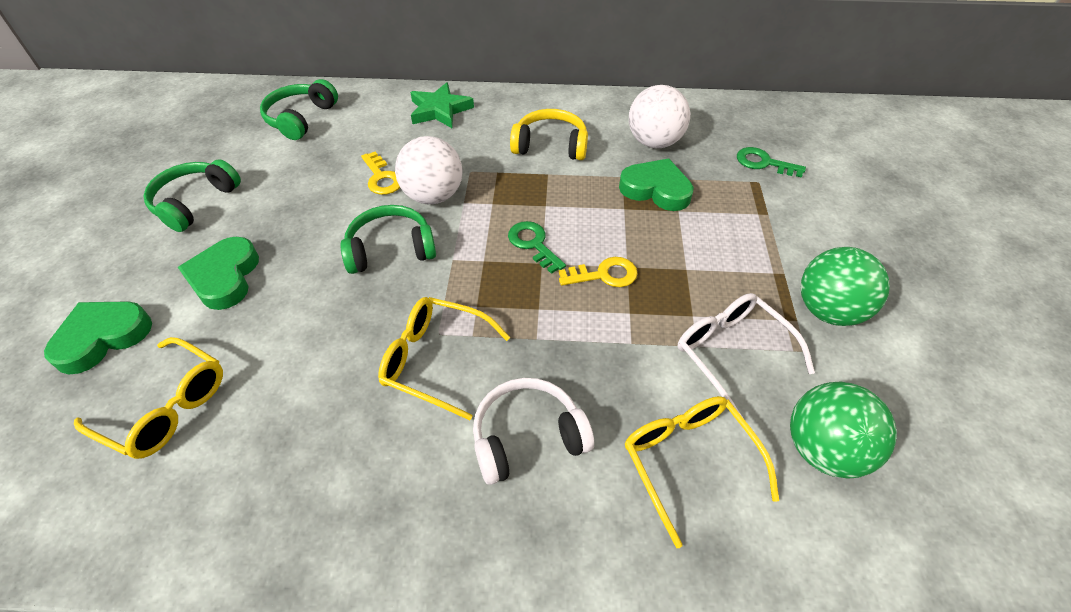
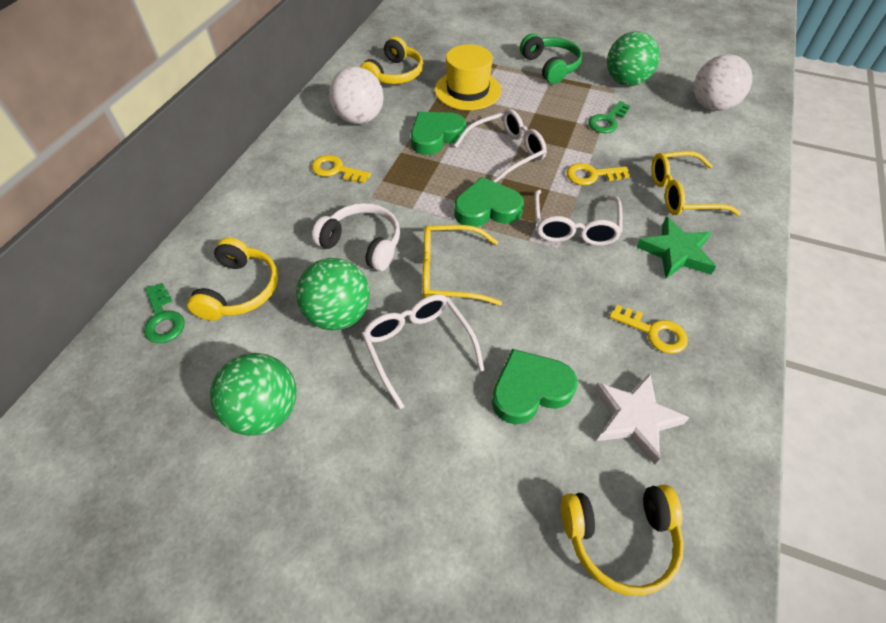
green ball: [790,382,897,479] [800,247,890,326] = 2 -> [210,353,297,436] [296,258,370,330] [607,31,660,86] = 3
green headphones: [144,159,241,232] [260,79,338,140] [340,205,436,274] = 3 -> [520,33,582,84] = 1
white glasses: [678,293,815,419] = 1 -> [362,294,484,409] [454,109,547,182] [534,190,623,246] = 3
white star: none = 0 -> [594,374,689,464] = 1
yellow glasses: [74,337,223,459] [378,297,510,420] [625,396,779,548] = 3 -> [423,225,502,306] [651,151,741,216] = 2
yellow hat: none = 0 -> [435,44,501,110] = 1
yellow headphones: [510,109,588,160] = 1 -> [187,238,278,321] [360,36,423,84] [561,485,684,596] = 3
yellow key: [361,152,400,195] [559,257,638,287] = 2 -> [312,155,371,183] [567,163,630,185] [609,305,688,354] = 3

